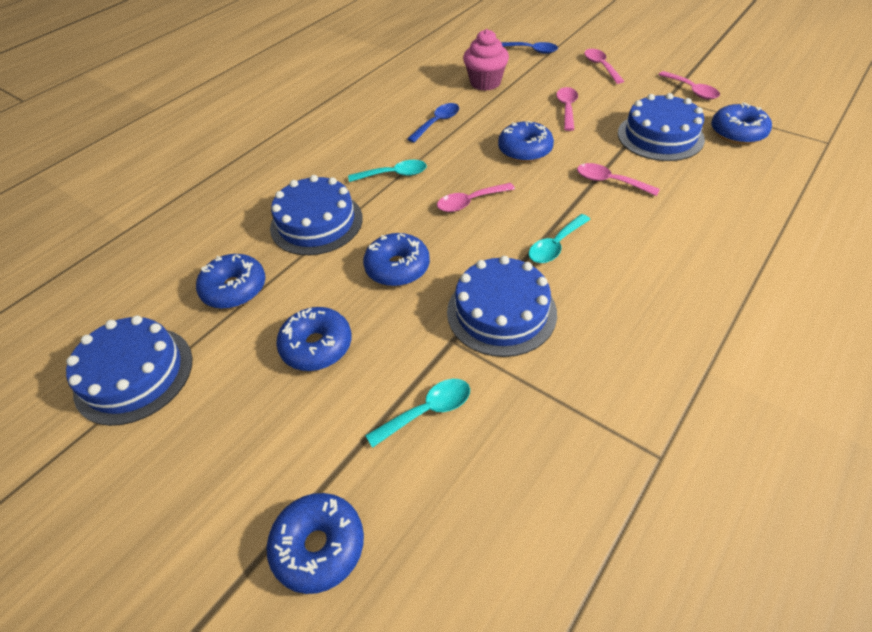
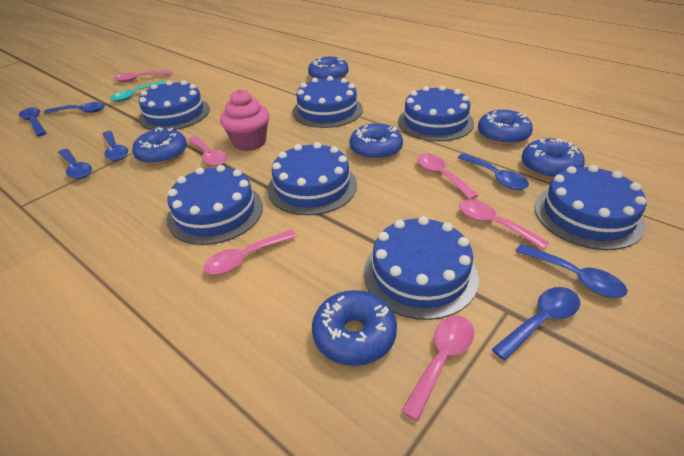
blue cake: [66,315,193,426] [270,175,363,255] [447,256,557,357] [618,93,705,161] = 4 -> [139,80,210,130] [167,165,263,245] [267,142,357,215] [292,76,363,128] [364,216,479,320] [398,85,474,141] [535,165,647,250] = 7
blue spoon: [407,103,459,143] [501,42,558,54] = 2 -> [19,107,46,136] [44,102,105,114] [58,149,92,179] [103,131,128,161] [458,153,529,190] [492,287,580,361] [516,244,628,298] = 7
pink spoon: [437,183,515,212] [556,87,578,131] [577,163,660,196] [584,49,624,84] [658,71,720,99] = 5 -> [114,71,172,82] [188,136,227,166] [204,230,297,275] [401,316,474,421] [417,153,479,200] [459,200,549,250] = 6
turquoise spoon: [348,160,427,182] [365,379,470,448] [529,214,590,263] = 3 -> [110,81,166,102] = 1

